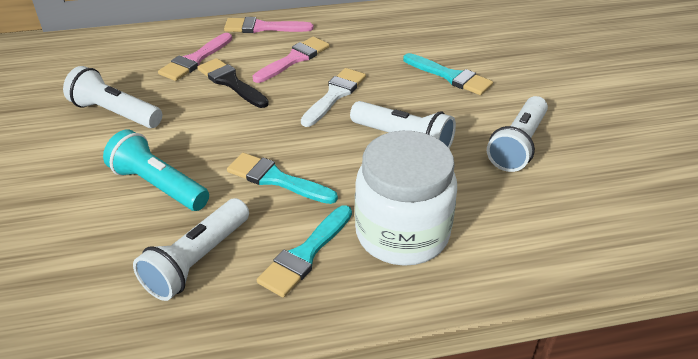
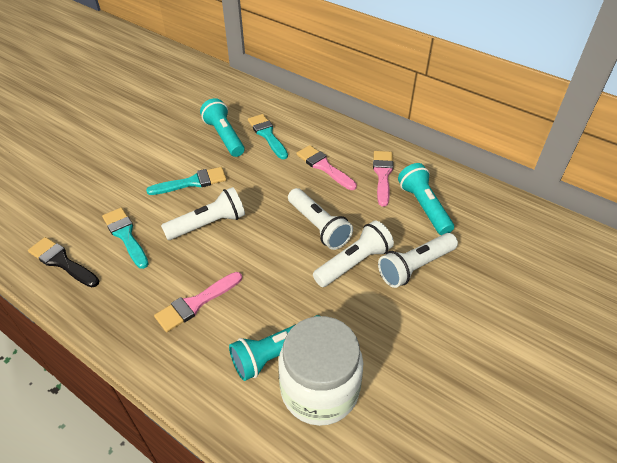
turquoise flashlight: [103,130,209,211] = 1 -> [200,98,245,157] [229,315,319,381] [398,163,454,235] = 3
white brush: [301,68,366,127] = 1 -> none = 0

